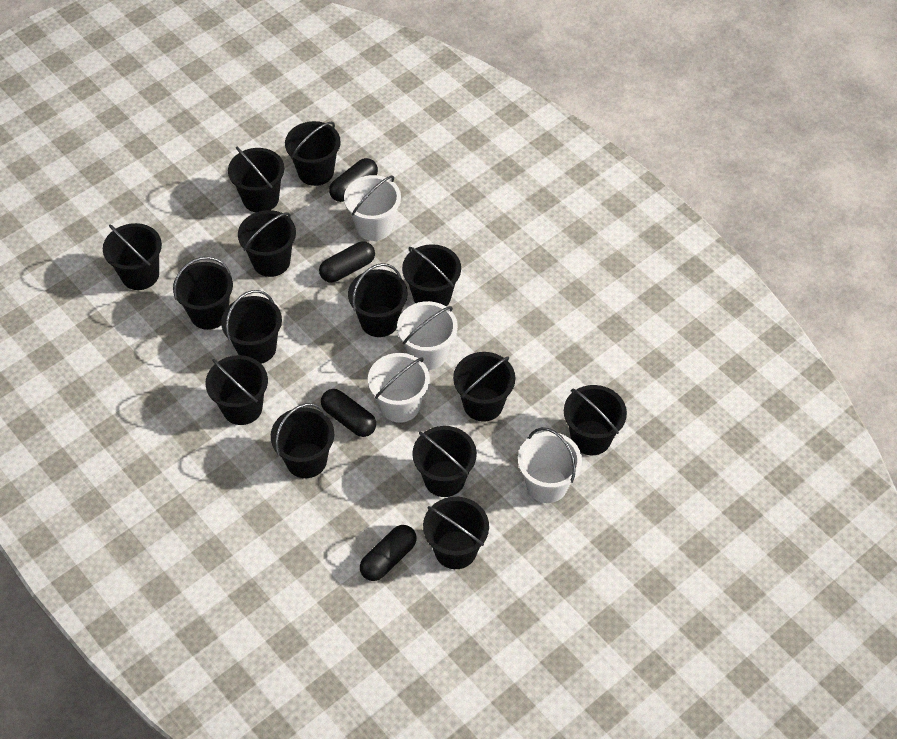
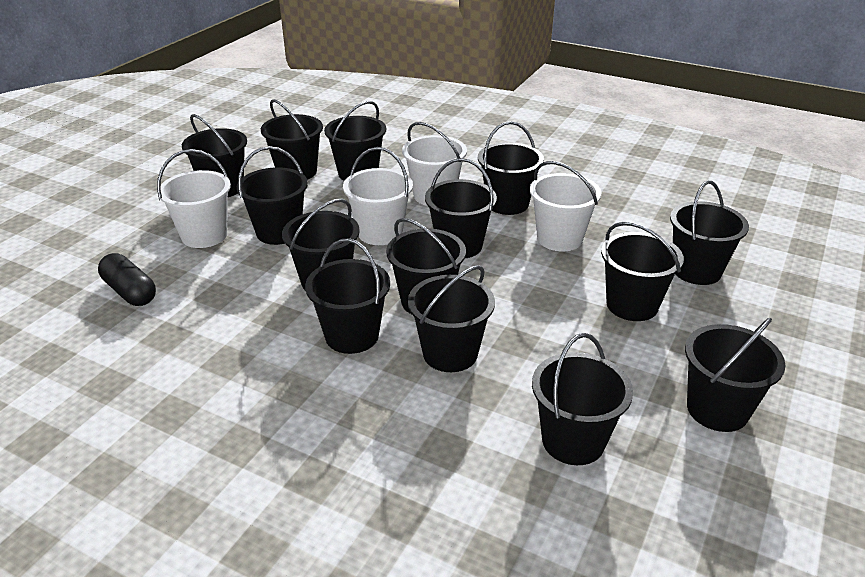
black capsule: [319,242,375,283] [321,389,376,437] [329,158,378,202] [360,525,417,581] = 4 -> [98,253,156,306] = 1

